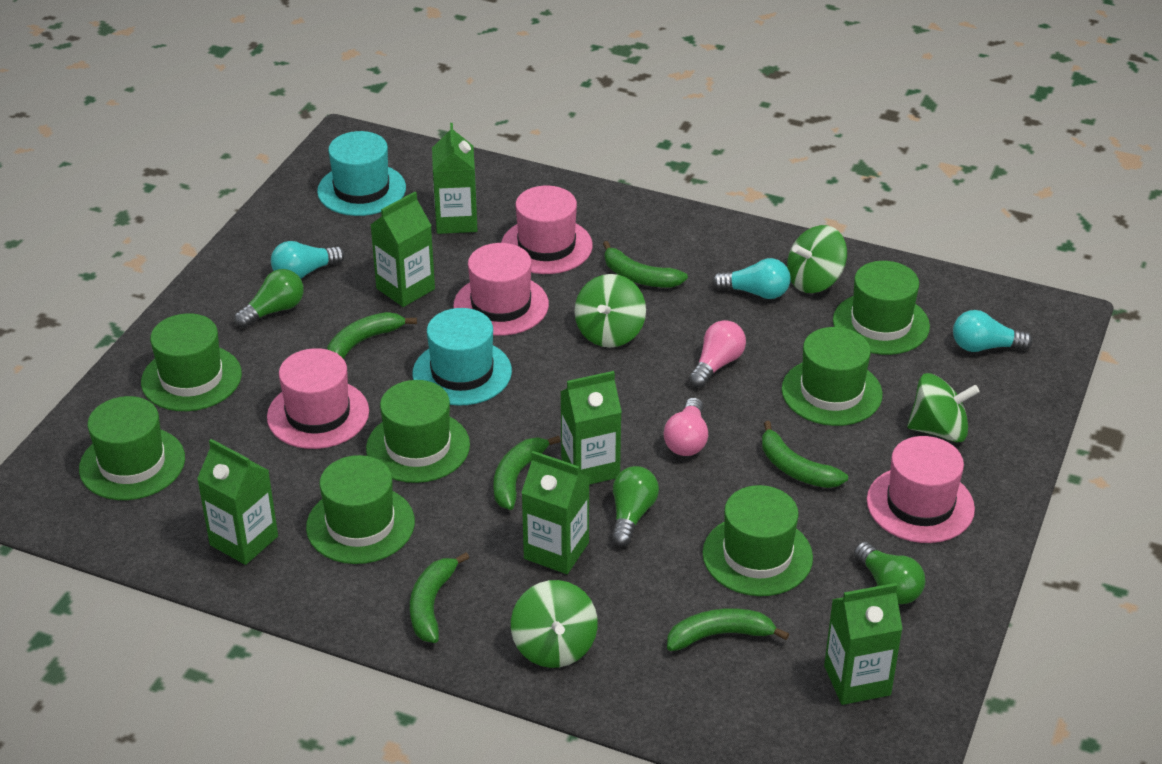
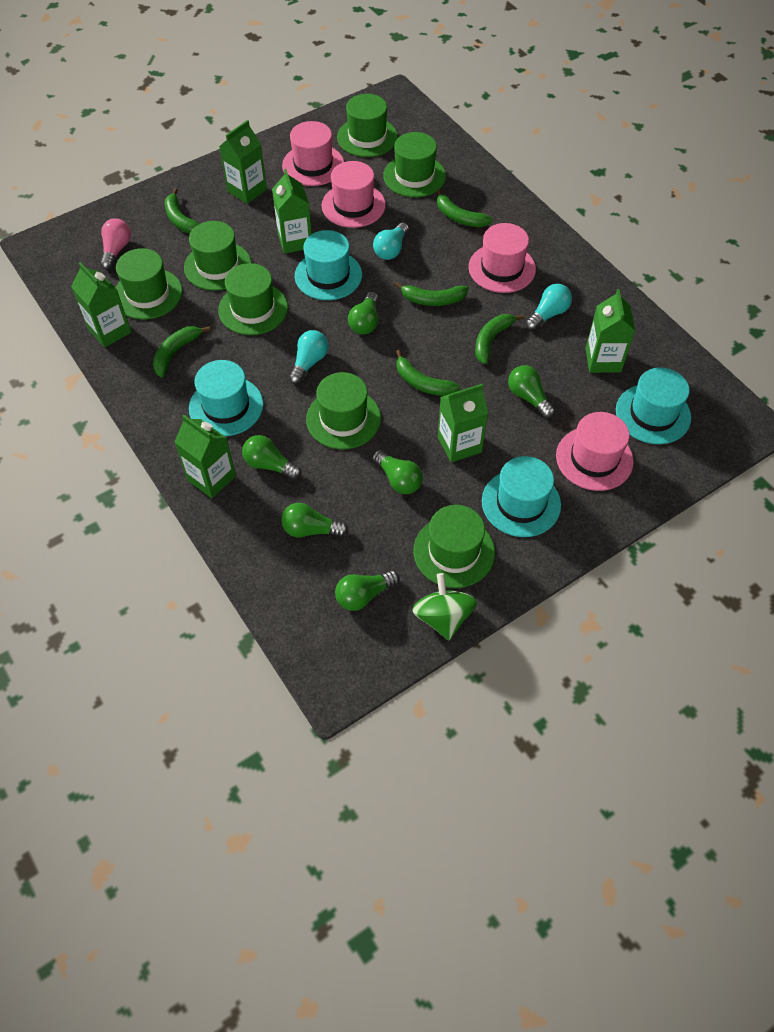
green light bulb: [234,269,304,328] [611,466,659,547] [854,542,925,604] = 3 -> [242,435,301,480] [281,503,349,537] [335,570,400,611] [348,292,378,335] [372,449,423,494] [508,365,555,418] = 6
green spinning top: [511,580,598,668] [574,274,646,348] [787,225,847,293] [907,373,980,443] = 4 -> [412,573,477,640] = 1
pink light bulb: [664,398,708,456] [689,320,746,388] = 2 -> [100,218,131,270] = 1
turquoise hat: [317,131,406,216] [413,308,512,406] = 2 -> [189,360,263,436] [295,230,362,300] [482,456,561,537] [616,368,691,444] = 4

